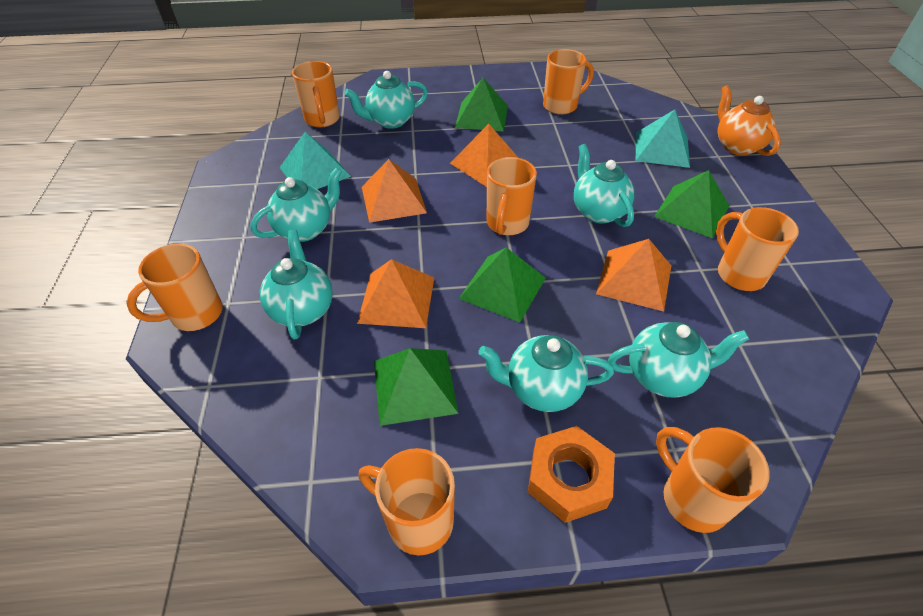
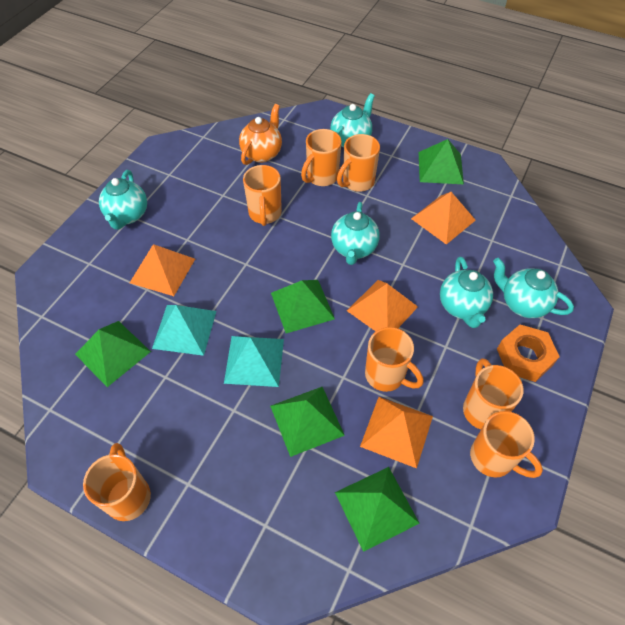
green pyramid: [374,348,459,426] [455,78,508,132] [459,247,546,323] [654,170,729,239] = 4 -> [75,321,151,387] [270,387,345,457] [271,280,335,333] [335,467,419,552] [419,139,464,184] = 5
turquoise teapot: [250,168,342,242] [260,230,333,339] [344,71,428,129] [478,335,614,412] [574,144,635,227] [608,322,749,397] = 6 -> [99,170,147,229] [330,93,375,148] [331,202,380,265] [440,257,493,328] [493,258,574,318] = 5

